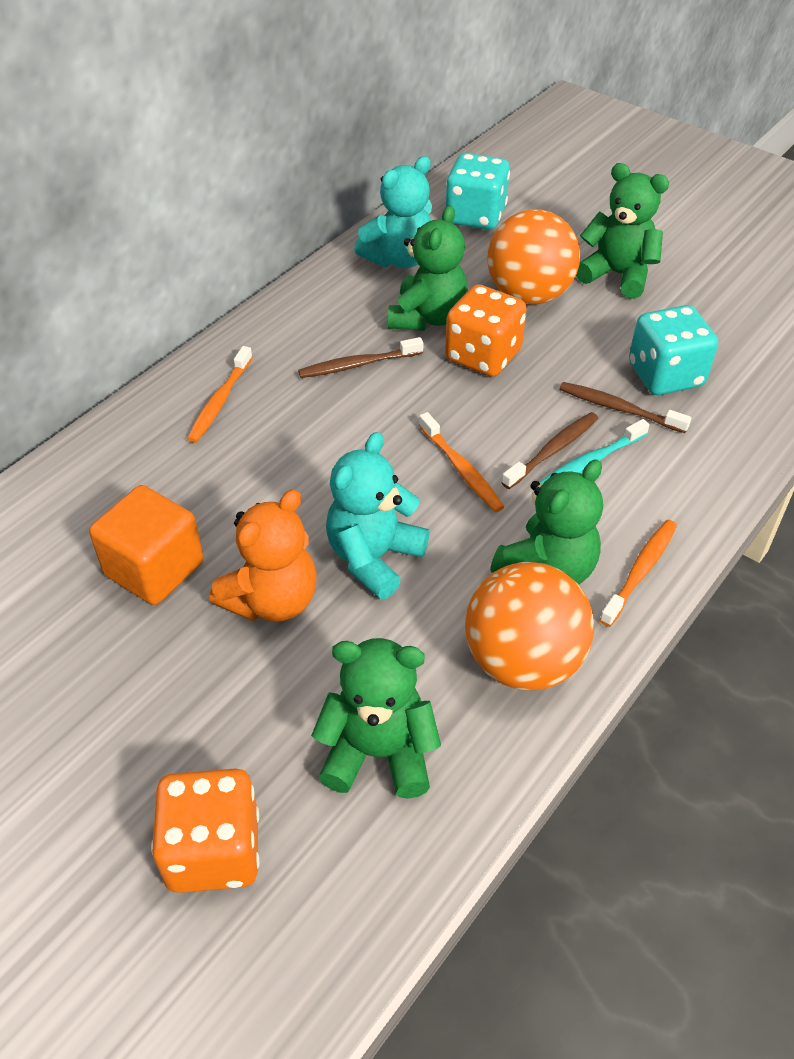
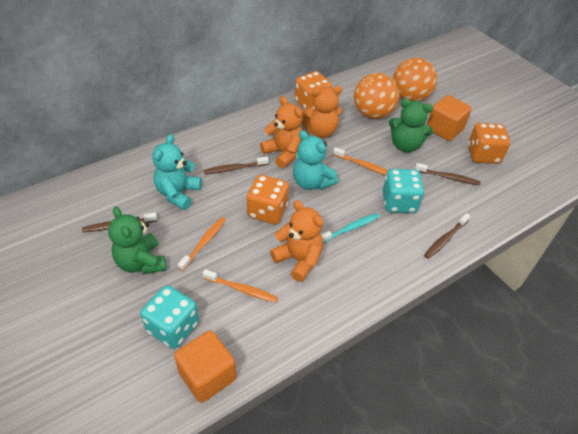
brown toothbrush: [298,337,423,378] [501,412,599,489] [560,382,691,433] = 3 -> [82,212,157,232] [204,157,269,174] [415,163,481,186] [424,213,471,259] = 4
green teddy bear: [311,638,441,799] [388,205,468,331] [490,459,603,585] [576,163,669,299] = 4 -> [108,206,167,274] [389,99,433,152] = 2
orange cube: [89,485,204,605] = 1 -> [174,330,236,403] [427,95,472,141] = 2
orange dice: [151,769,259,893] [445,284,527,377] = 2 -> [247,175,289,224] [294,71,332,109] [468,123,510,164] = 3
orange teddy bear: [210,489,317,622] = 1 -> [260,96,303,169] [270,200,323,282] [301,86,342,138] = 3

